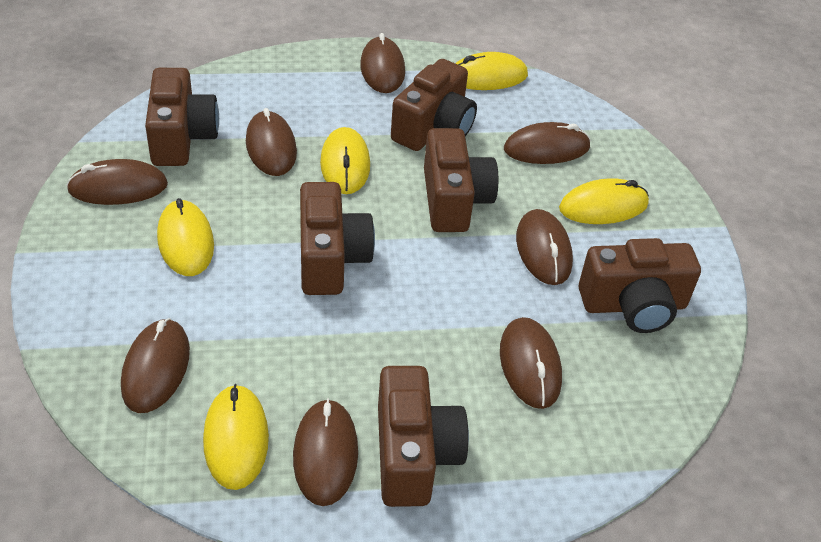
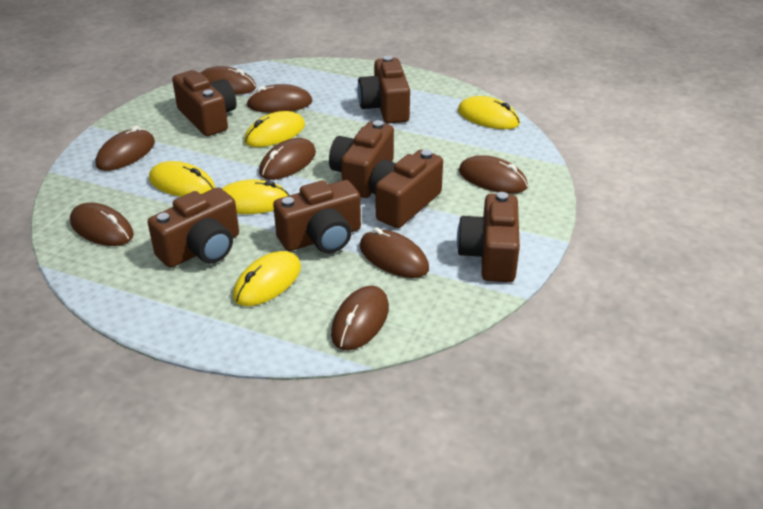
brown camera: [145,68,219,166] [300,182,375,295] [378,366,469,507] [391,59,477,151] [424,128,498,232] [579,238,701,333] = 6 -> [148,187,239,268] [172,70,236,136] [273,180,361,253] [329,120,394,198] [358,56,410,123] [369,149,443,228] [457,192,520,282] = 7

